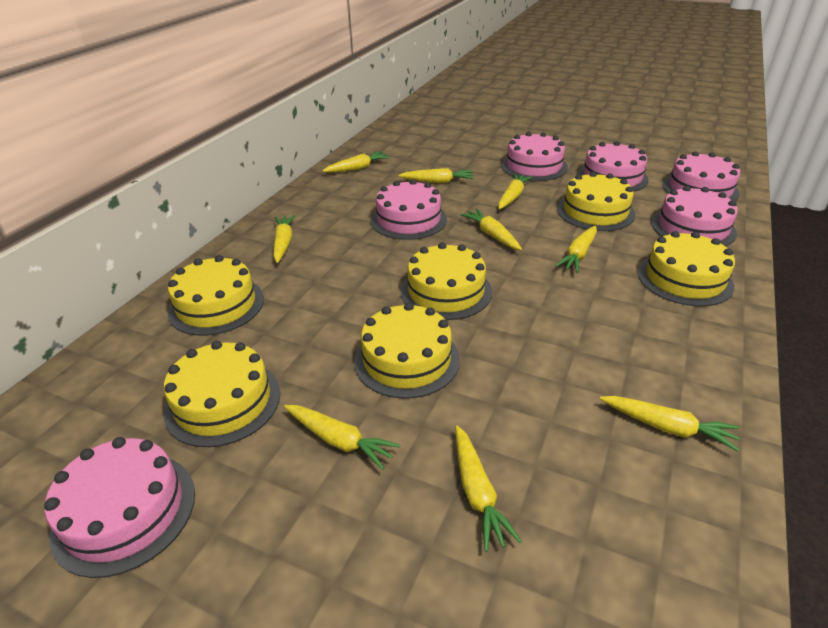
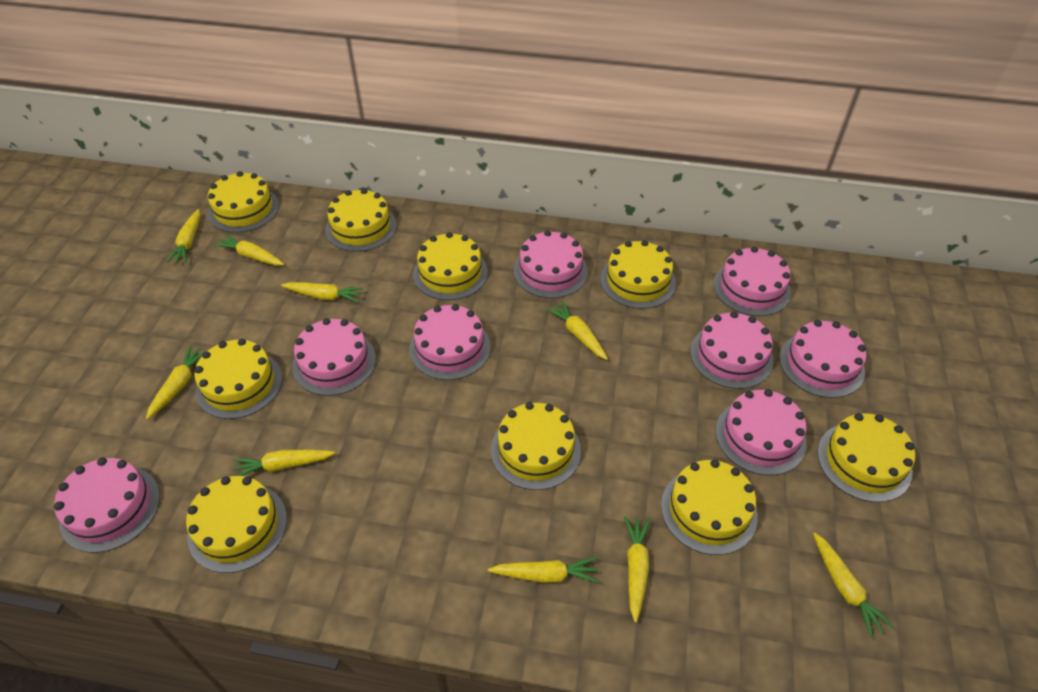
pink cake: [44,437,195,578] [371,179,447,240] [501,132,568,181] [577,141,649,192] [651,186,738,246] [662,151,740,201] = 6 -> [54,457,160,553] [292,318,376,396] [409,304,491,380] [514,230,588,298] [690,311,773,389] [714,246,791,316] [716,389,806,475] [780,320,867,398] = 8
yellow cake: [164,341,280,447] [168,255,264,336] [354,303,460,399] [401,242,492,320] [557,172,635,231] [638,231,735,306] = 6 -> [186,476,287,573] [194,339,282,419] [208,171,279,233] [325,188,396,252] [413,232,488,300] [491,402,581,490] [601,240,676,309] [661,459,758,555] [817,413,915,502] = 9

